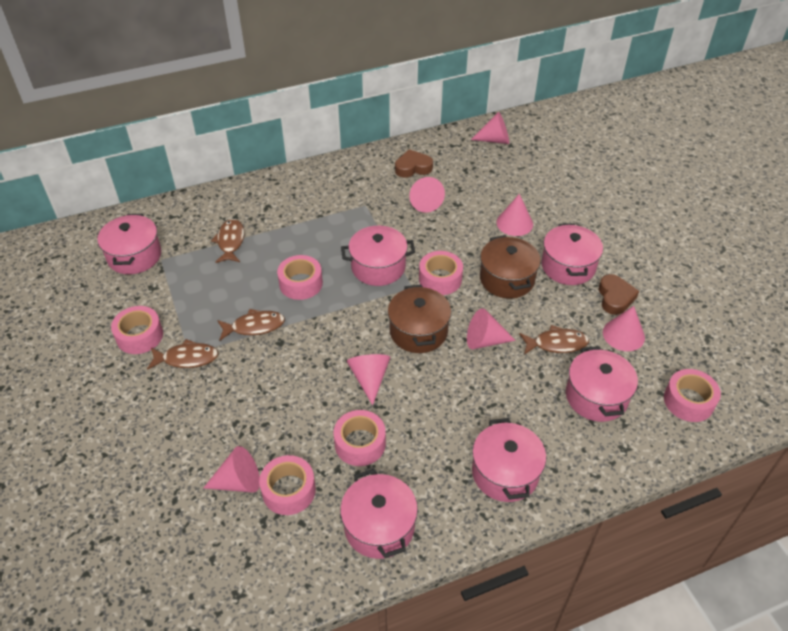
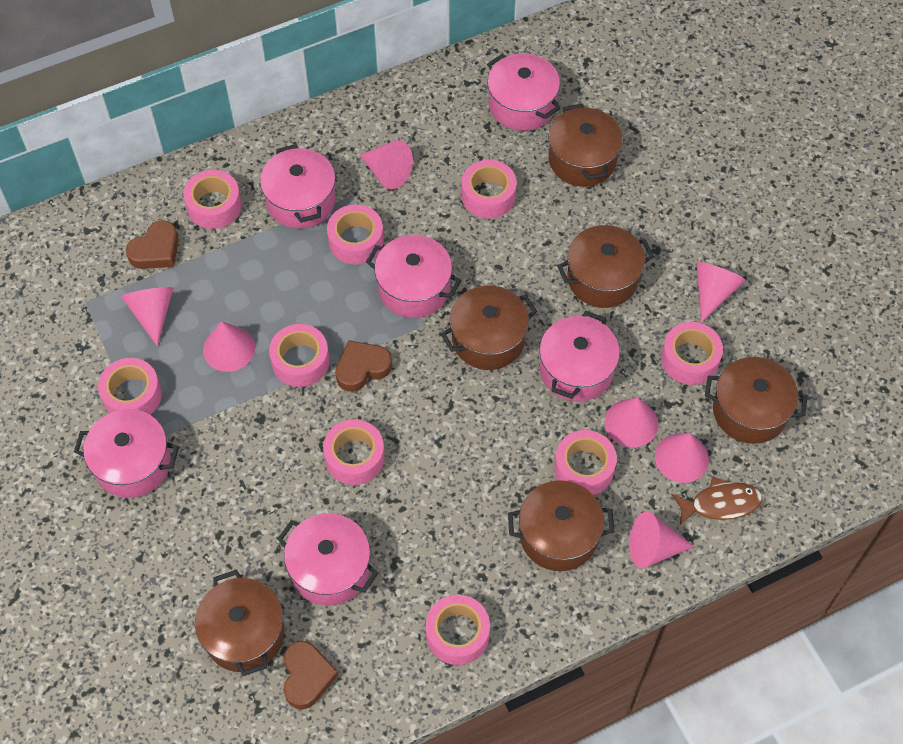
brown fish: [147,339,218,370] [211,219,244,263] [217,309,285,341] [519,325,589,355] = 4 -> [671,477,762,526] = 1
brown heart: [395,149,433,177] [599,274,639,315] = 2 -> [126,220,179,269] [284,641,339,710] [335,340,392,392] = 3
brown pot: [388,285,451,353] [480,235,541,299] = 2 -> [195,570,285,676] [441,286,537,370] [508,480,615,571] [548,104,622,187] [557,225,654,308] [705,357,808,444] = 6
pink tape: [111,306,163,354] [259,455,316,515] [277,255,323,300] [333,410,386,466] [419,251,463,295] [664,369,721,422] = 6 -> [98,358,162,415] [183,170,242,229] [269,324,330,387] [323,419,385,485] [327,205,384,265] [426,595,490,665] [462,160,517,219] [554,430,617,495] [661,322,723,385] = 9

